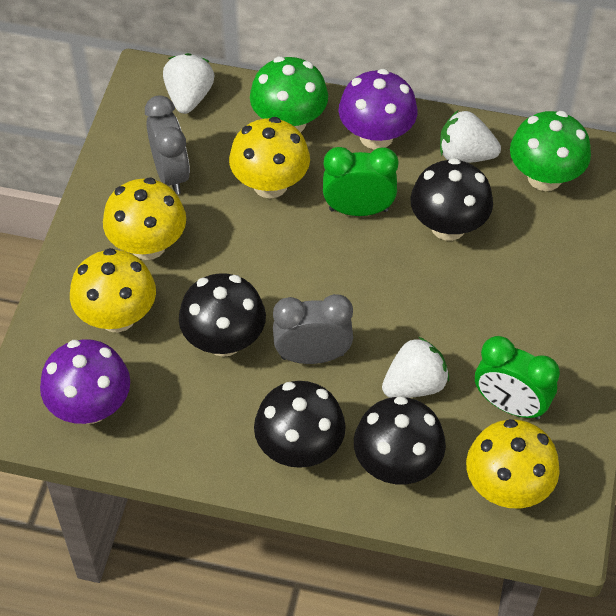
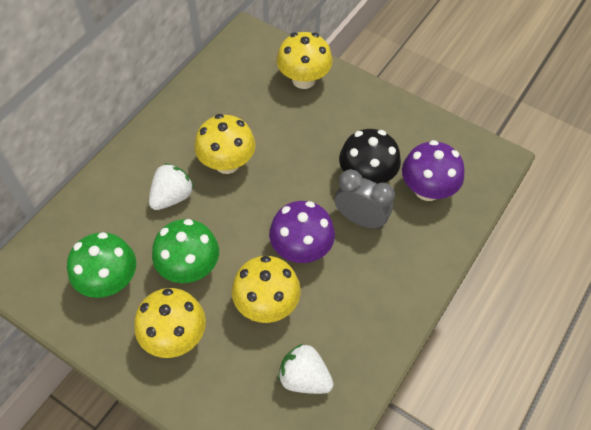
black mushroom: [179,273,266,357] [254,381,346,468] [354,396,446,484] [410,158,493,241] = 4 -> [339,129,401,184] = 1
green clock: [323,147,398,216] [475,336,560,419] = 2 -> none = 0
grey clock: [145,95,190,195] [273,294,353,364] = 2 -> [335,169,395,229] = 1
white strawberry: [163,53,214,114] [382,337,449,398] [440,111,501,163] = 3 -> [149,163,194,210] [278,344,334,394] = 2

